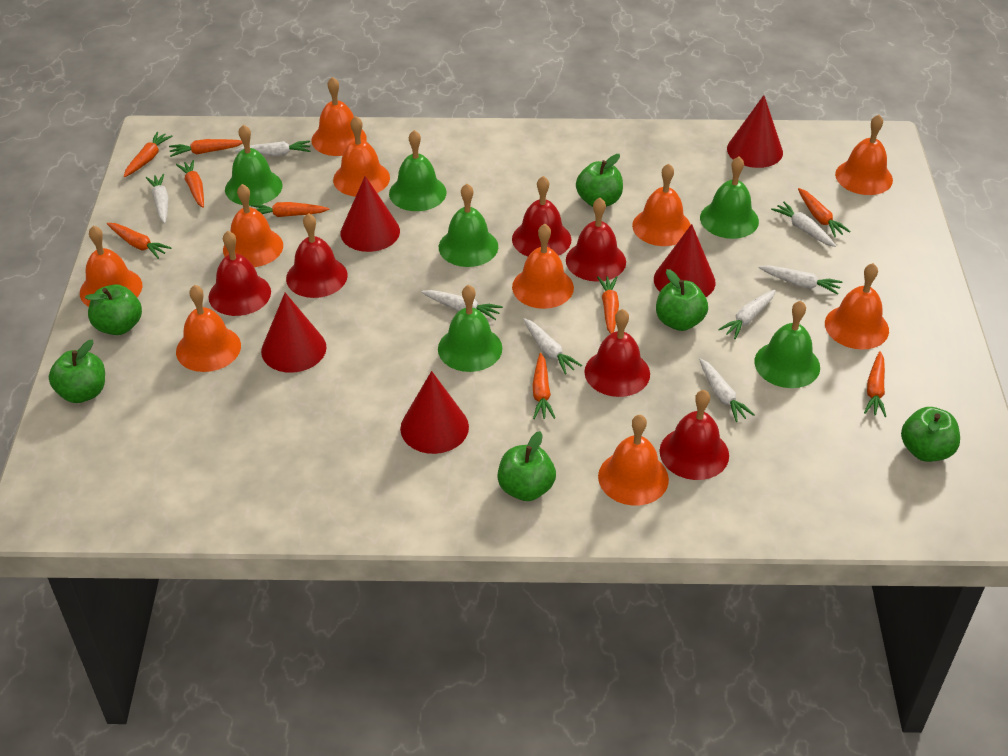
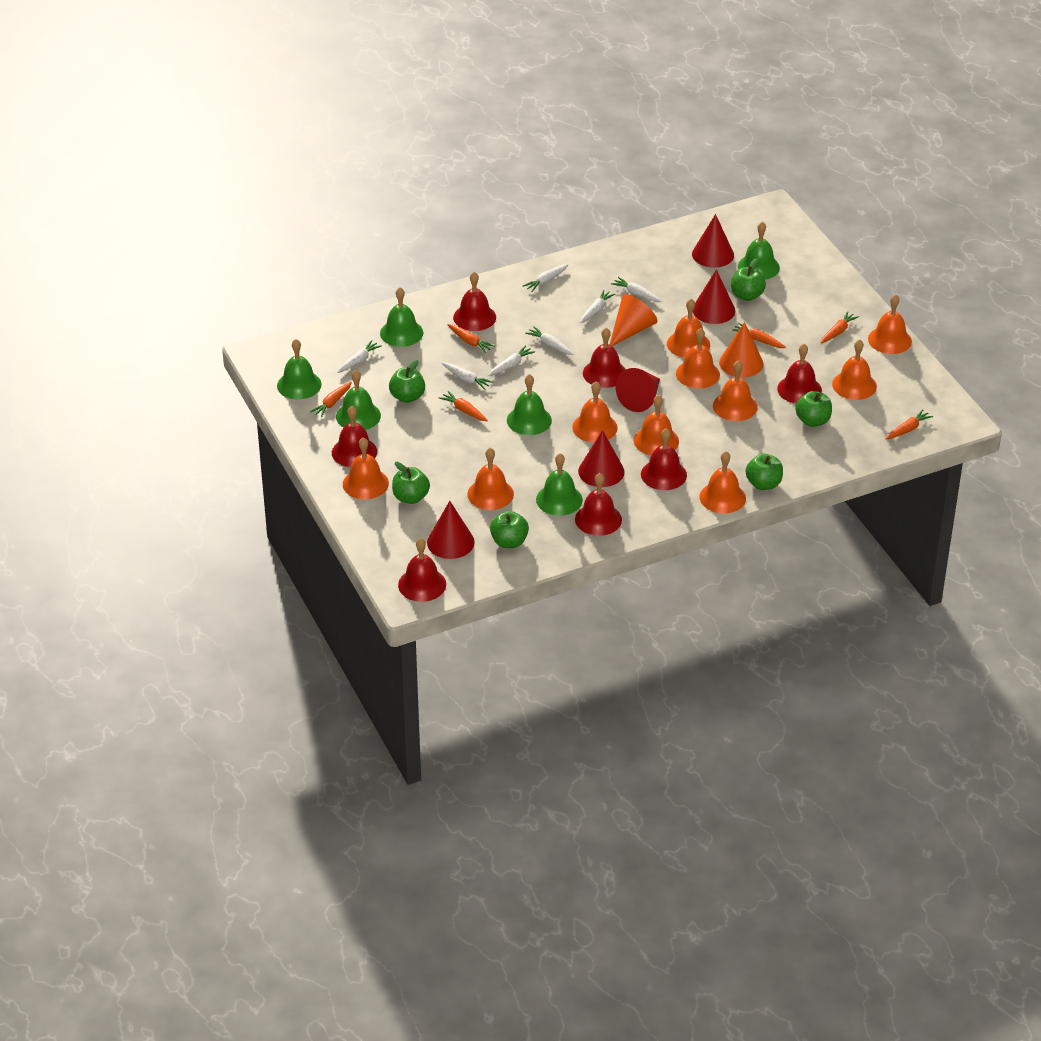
orange carrot: [107,223,171,259] [124,132,173,177] [169,139,243,157] [176,160,204,208] [251,202,329,217] [532,353,555,419] [597,276,619,334] [798,188,851,237] [864,351,886,417] = 9 -> [310,382,352,417] [439,391,488,421] [447,324,495,353] [732,323,786,348] [821,311,859,343] [886,409,933,440] = 6
orange cone: none = 0 -> [610,294,657,346] [719,322,763,377] = 2
red bell: [209,231,271,316] [286,213,348,298] [512,176,571,256] [566,198,626,282] [584,309,650,397] [660,390,729,480] = 6 -> [332,406,377,467] [398,538,446,602] [453,272,496,331] [575,473,622,536] [583,328,626,388] [641,428,687,490] [777,344,822,404] = 7
white carrot: [146,174,169,224] [235,141,310,156] [421,290,503,320] [523,318,582,374] [699,358,755,422] [718,290,776,339] [759,265,842,294] [771,202,836,247] = 8 -> [337,340,382,373] [442,362,493,390] [488,345,535,376] [523,264,568,292] [525,326,574,355] [580,290,615,323] [611,277,662,302] = 7

